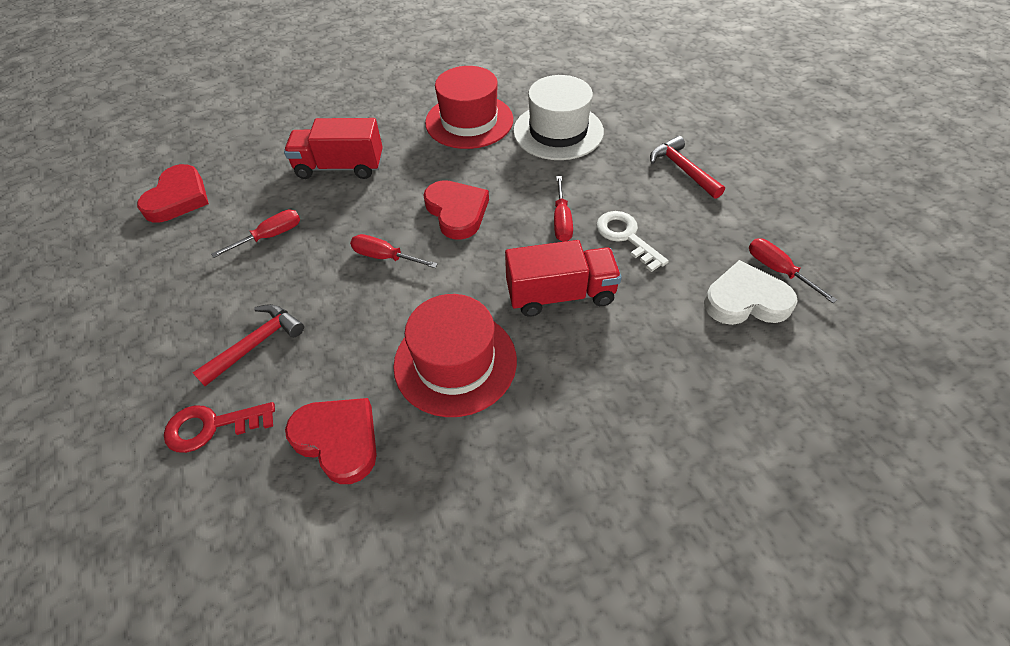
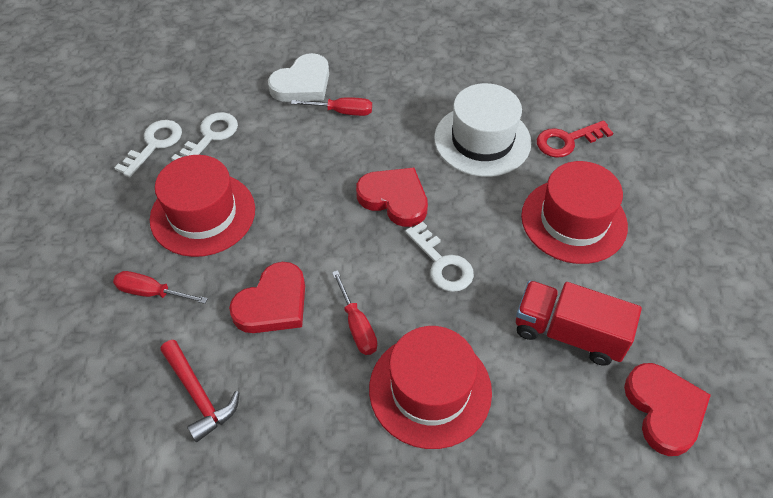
red hammer: [192,304,304,386] [650,136,725,199] = 2 -> [160,340,239,442] = 1
red hat: [393,294,517,417] [425,66,513,149] = 2 -> [150,155,255,257] [369,326,492,449] [521,161,628,264] = 3
red screwdriver: [211,209,300,258] [350,234,438,268] [554,176,573,242] [749,238,837,303] = 4 -> [113,271,208,304] [291,97,372,116] [332,270,377,355] = 3
red truck: [284,118,383,179] [505,240,622,317] = 2 -> [516,281,642,366] = 1
white key: [596,211,669,272] = 1 -> [114,120,182,177] [171,112,238,161] [405,221,474,292] = 3

